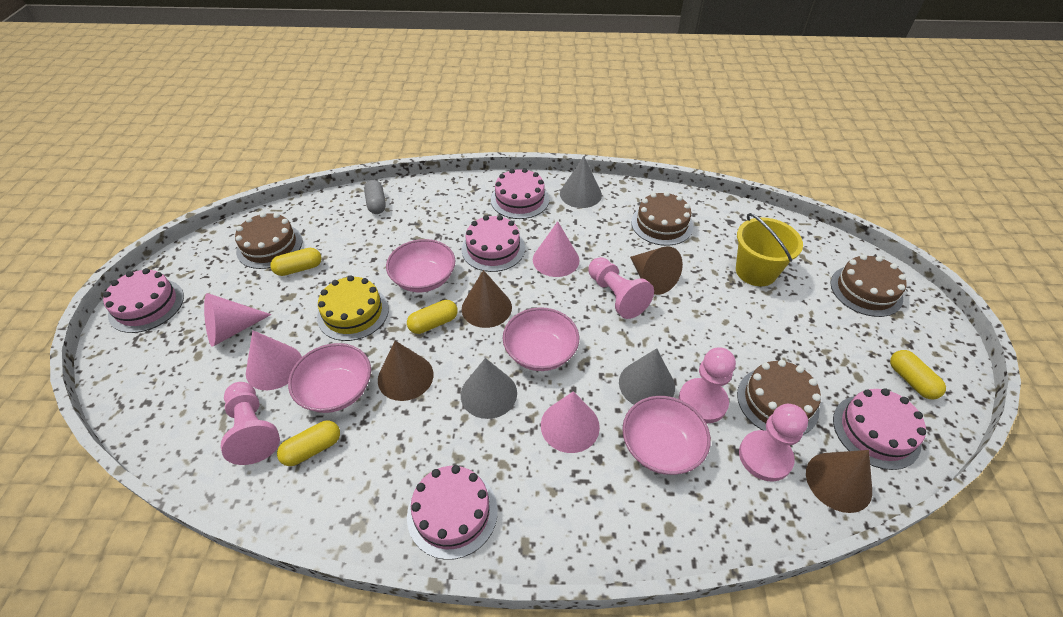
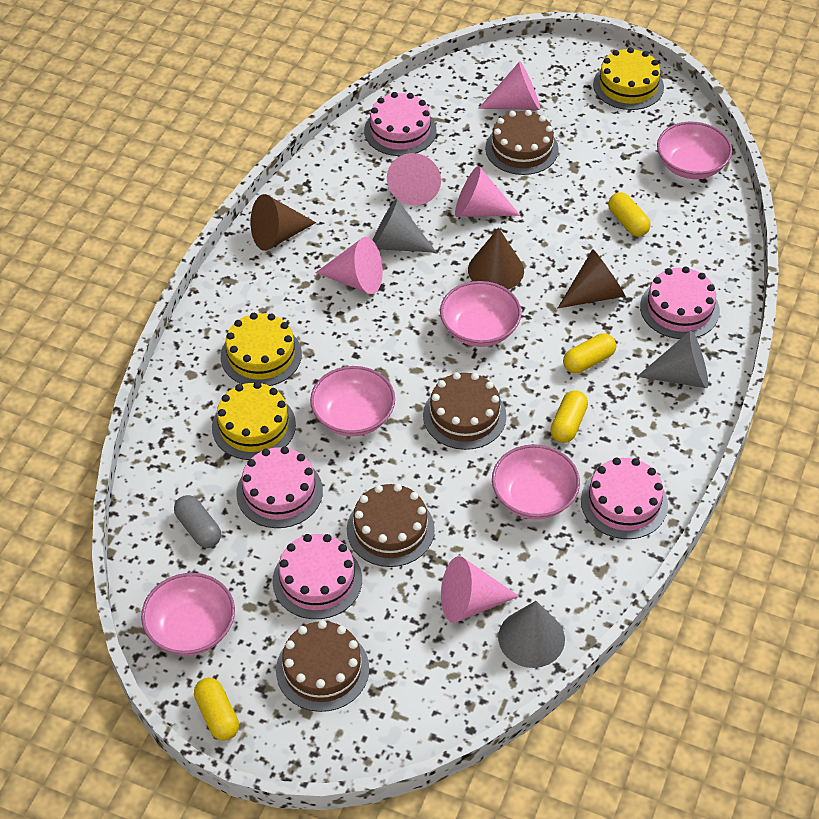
brown cone: [378,341,434,401] [462,270,512,328] [630,246,683,295] [806,450,872,513] = 4 -> [251,194,316,251] [468,228,524,290] [557,249,625,309] = 3
pink bowl: [288,343,371,413] [386,239,455,292] [503,307,579,371] [622,396,711,475] = 4 -> [141,573,235,656] [310,366,395,436] [440,281,521,347] [492,444,580,520] [657,122,732,179] = 5
pink cone: [204,293,272,347] [246,330,302,390] [533,221,580,277] [541,391,600,453] = 4 -> [315,237,383,294] [387,153,441,205] [441,556,519,623] [455,166,520,217] [478,61,540,110] = 5
pink pawn: [221,382,280,465] [589,257,654,319] [679,347,736,423] [739,404,808,482] = 4 -> none = 0
yellow bucket: [736,213,803,286] = 1 -> none = 0
yellow cake: [317,275,389,341] = 1 -> [212,382,296,460] [221,313,302,386] [593,47,664,110] = 3

